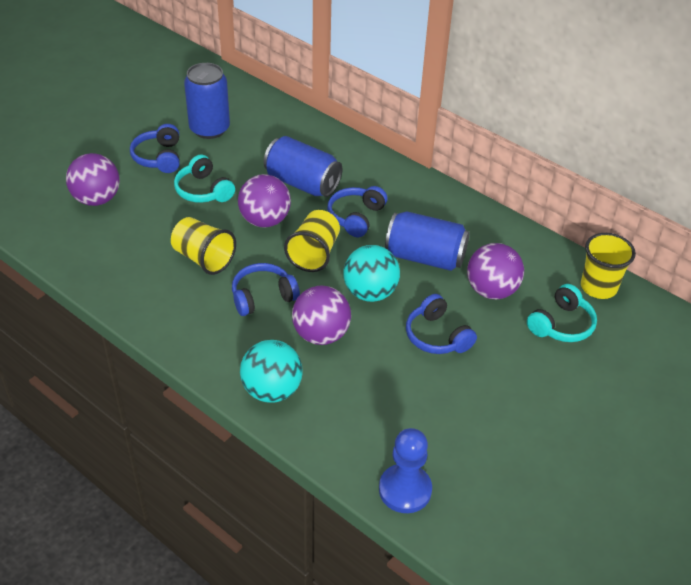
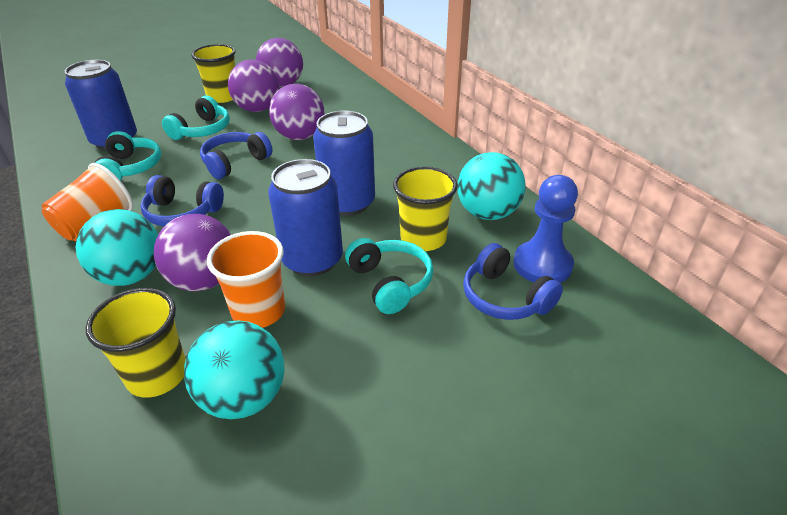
blue headphones: [130,124,180,173] [232,263,300,316] [327,186,387,237] [406,294,477,354] = 4 -> [140,175,224,226] [200,132,273,179] [463,243,563,320] = 3
orange cup: none = 0 -> [42,163,133,241] [207,231,285,328] = 2
turquoise ball: [240,340,303,403] [344,245,400,302] = 2 -> [76,209,158,286] [184,320,285,419] [457,152,525,220] = 3
turquoise headphones: [174,155,235,203] [527,284,597,342] = 2 -> [95,131,161,181] [162,96,230,140] [345,238,433,314] = 3

